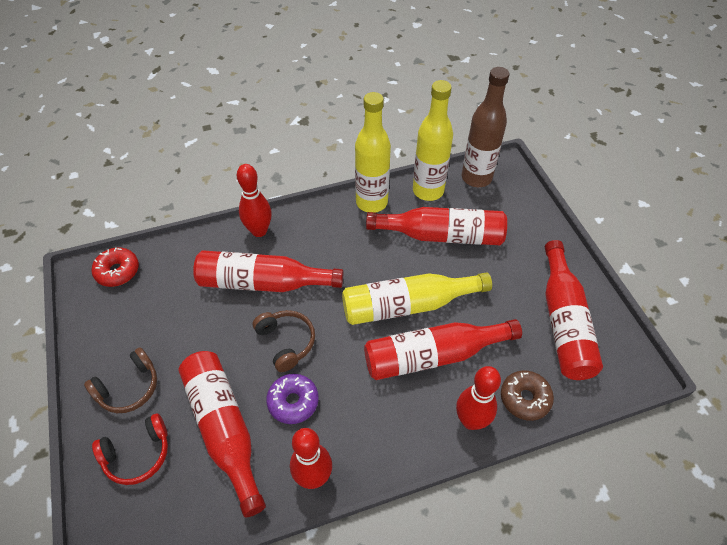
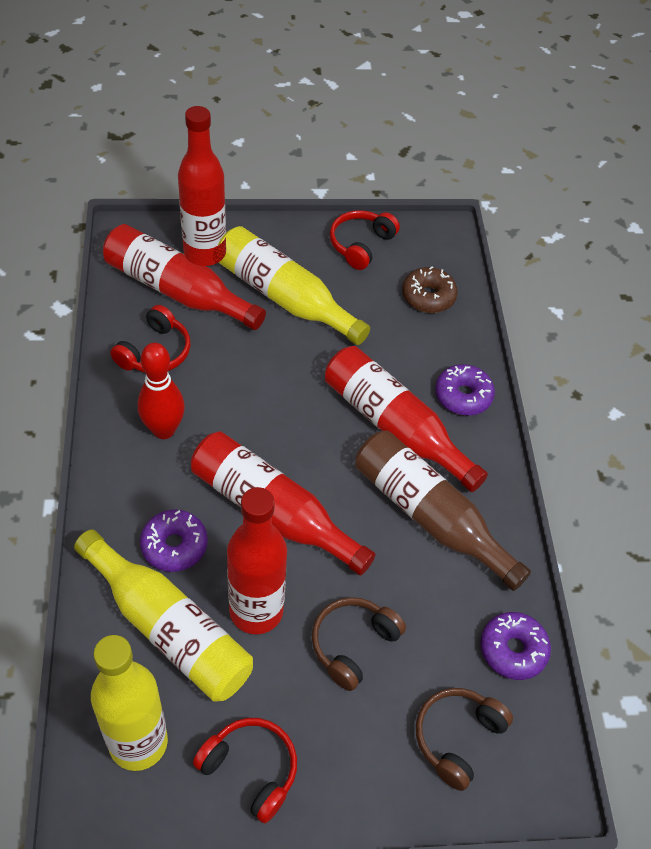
purple donut: [266,374,319,424] = 1 -> [140,509,208,572] [435,364,495,416] [480,612,551,680] = 3
red bowling pin: [237,164,272,237] [290,428,332,489] [456,366,501,430] = 3 -> [138,343,185,439] = 1
red donut: [91,247,139,287] = 1 -> none = 0
red headphones: [92,413,168,485] = 1 -> [110,305,191,372] [193,718,297,823] [330,210,400,270] = 3

